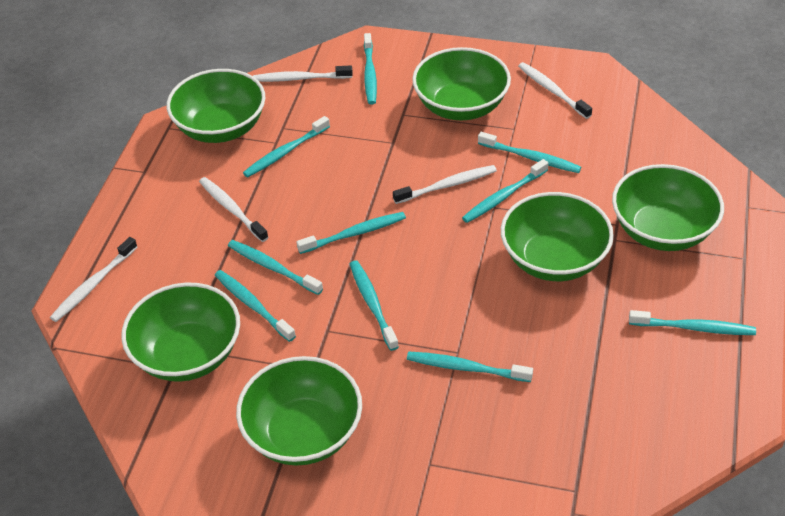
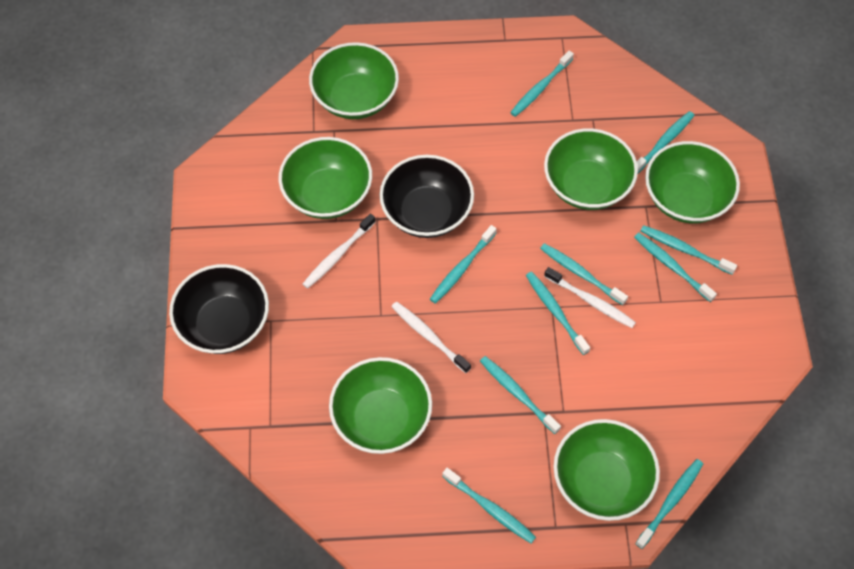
black bowl: none = 0 -> [169,264,269,354] [379,155,474,238] = 2
white toothbrush: [50,237,137,322] [199,177,268,242] [253,66,353,82] [393,165,497,204] [518,62,592,119] = 5 -> [303,214,376,289] [391,302,471,373] [544,267,636,328] = 3

